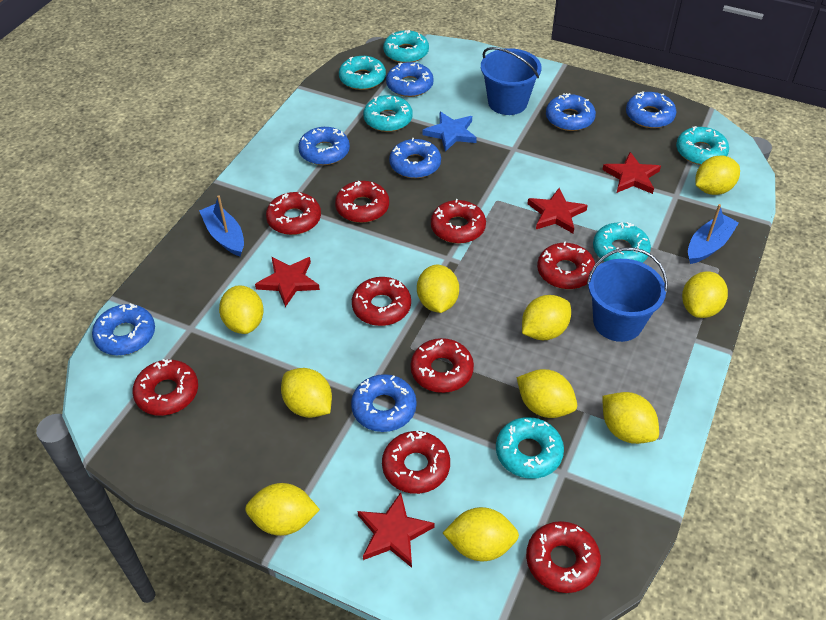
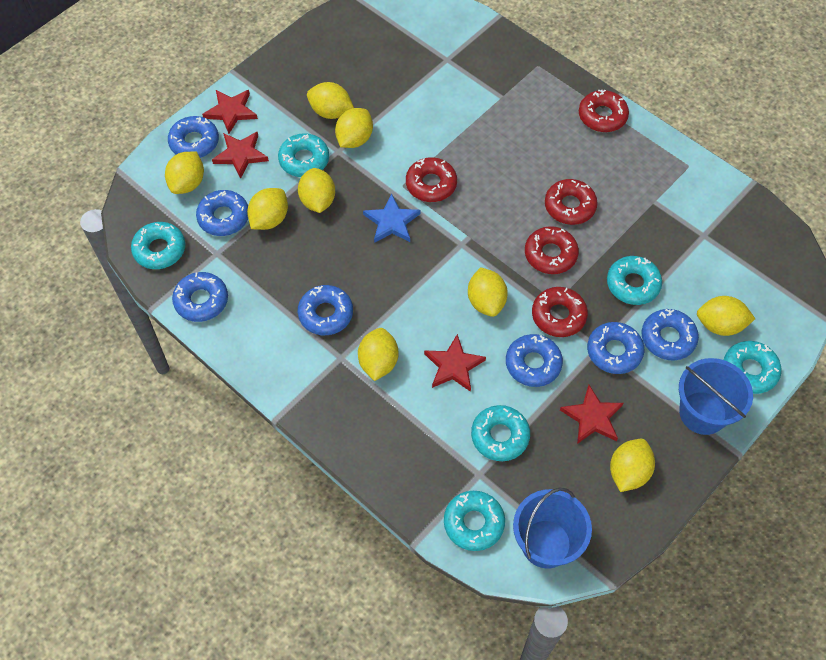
blue boat: [199,195,244,256] [688,204,739,264] = 2 -> none = 0
red donut: [133,359,198,416] [266,192,321,235] [335,181,389,223] [352,277,411,326] [382,431,450,494] [410,338,474,393] [431,199,486,244] [526,521,601,593] [537,241,595,289] = 9 -> [406,157,457,202] [525,226,579,274] [532,287,588,337] [545,179,598,225] [579,89,629,132] = 5
yellow lemon: [219,285,264,334] [245,483,320,536] [281,368,332,418] [417,265,459,313] [443,507,519,561] [517,369,577,418] [522,295,571,340] [602,392,659,444] [682,271,728,318] [695,156,740,195] = 10 -> [165,152,204,194] [247,188,288,230] [298,168,335,213] [307,82,354,119] [335,108,373,148] [358,328,398,381] [468,267,508,317] [610,439,655,492] [697,296,755,336] = 9

